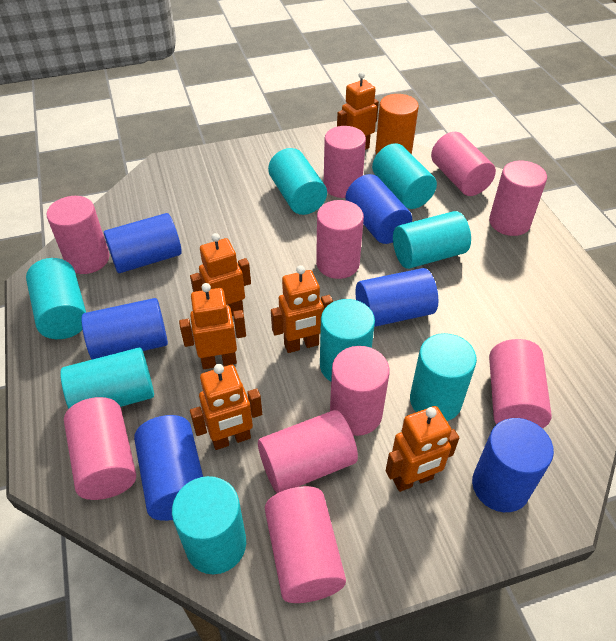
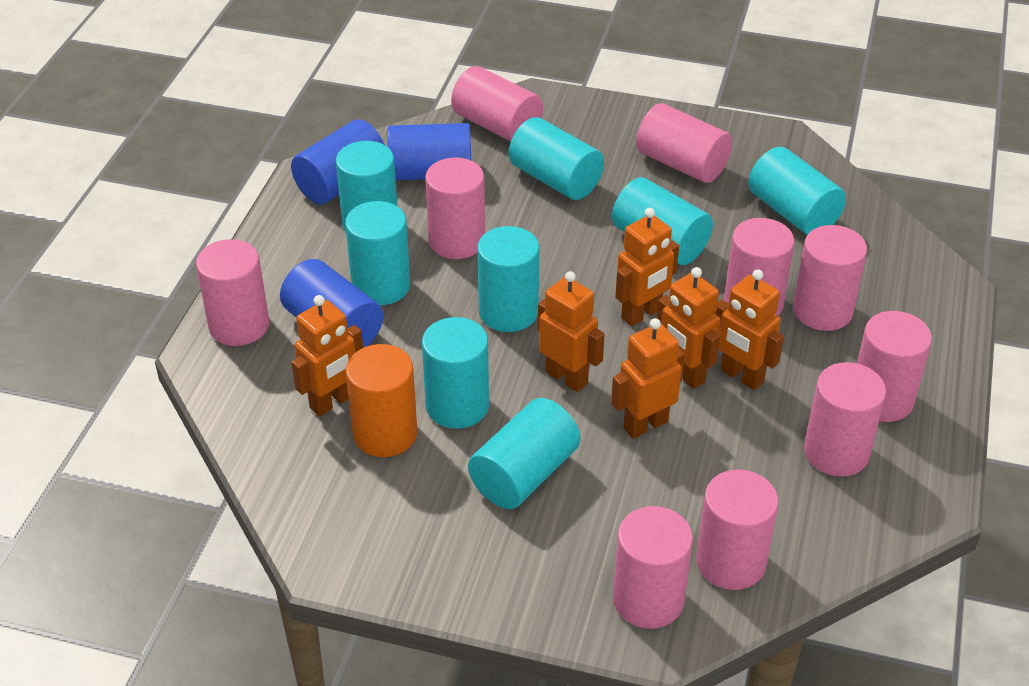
blue cylinder: [81,298,168,359] [104,213,182,273] [134,415,203,521] [345,174,412,244] [355,268,438,327] [472,418,554,512] = 6 -> [280,259,383,348] [291,119,385,204] [387,123,471,180] = 3

